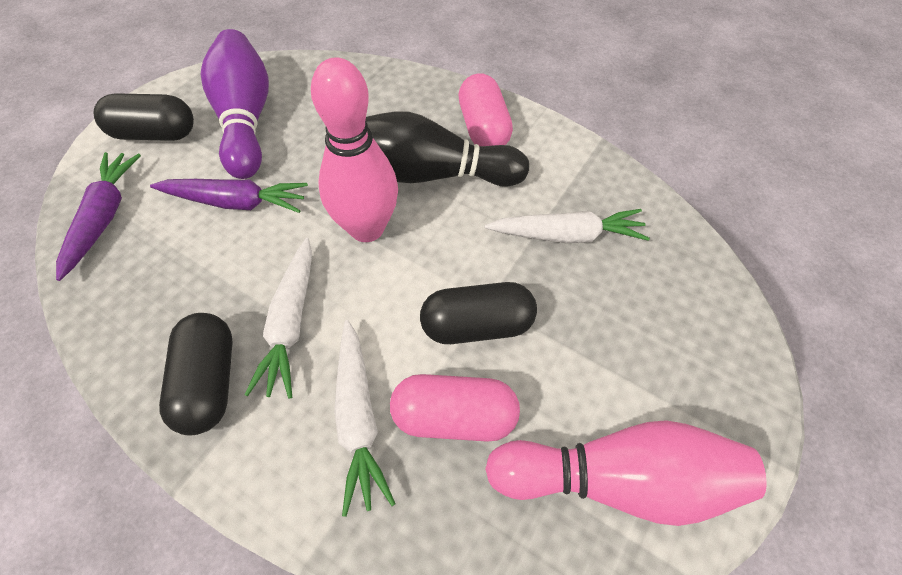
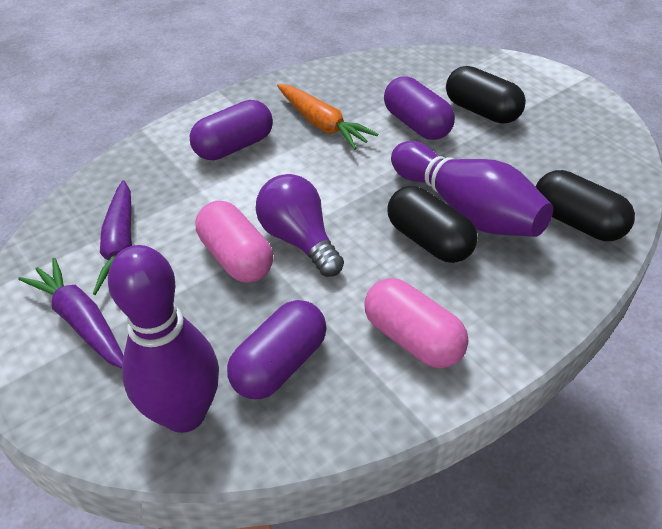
black bowling pin: [366,111,529,187] = 1 -> none = 0
orange carrot: none = 0 -> [277,84,378,150] = 1
pink bowling pin: [311,57,398,242] [485,420,766,526] = 2 -> none = 0
purple bowling pin: [201,29,269,179] = 1 -> [108,245,219,433] [391,141,553,237] = 2
purple capsule: none = 0 -> [190,100,273,160] [227,300,327,399] [384,76,455,140] = 3
purple light bulb: none = 0 -> [256,174,344,277] = 1
white carrot: [244,238,312,399] [334,320,395,517] [485,209,650,243] = 3 -> none = 0

